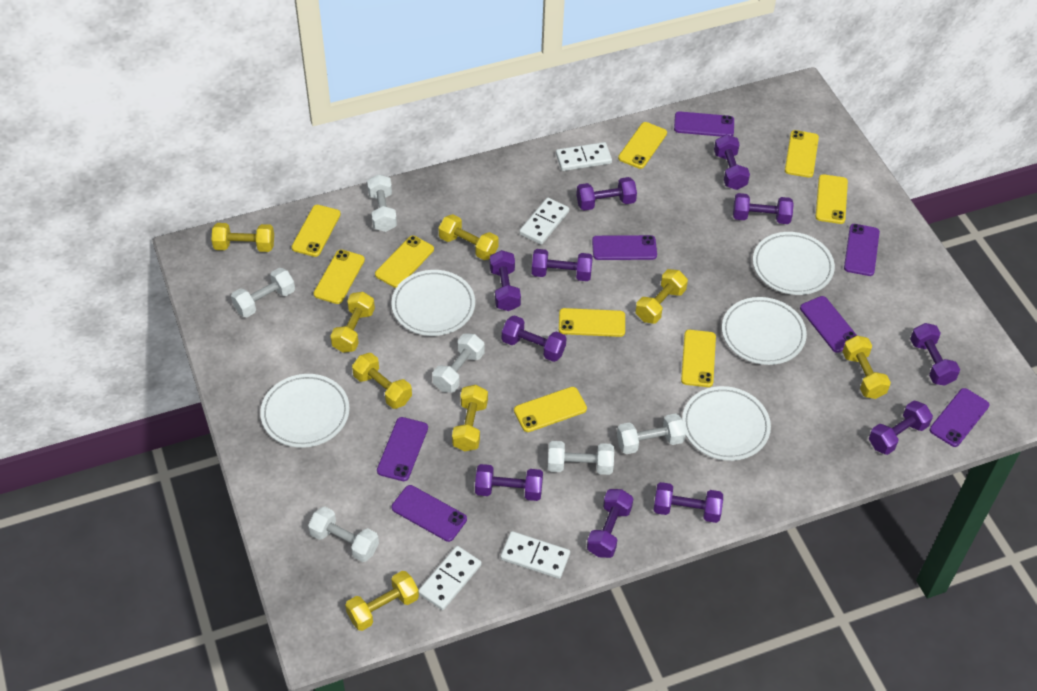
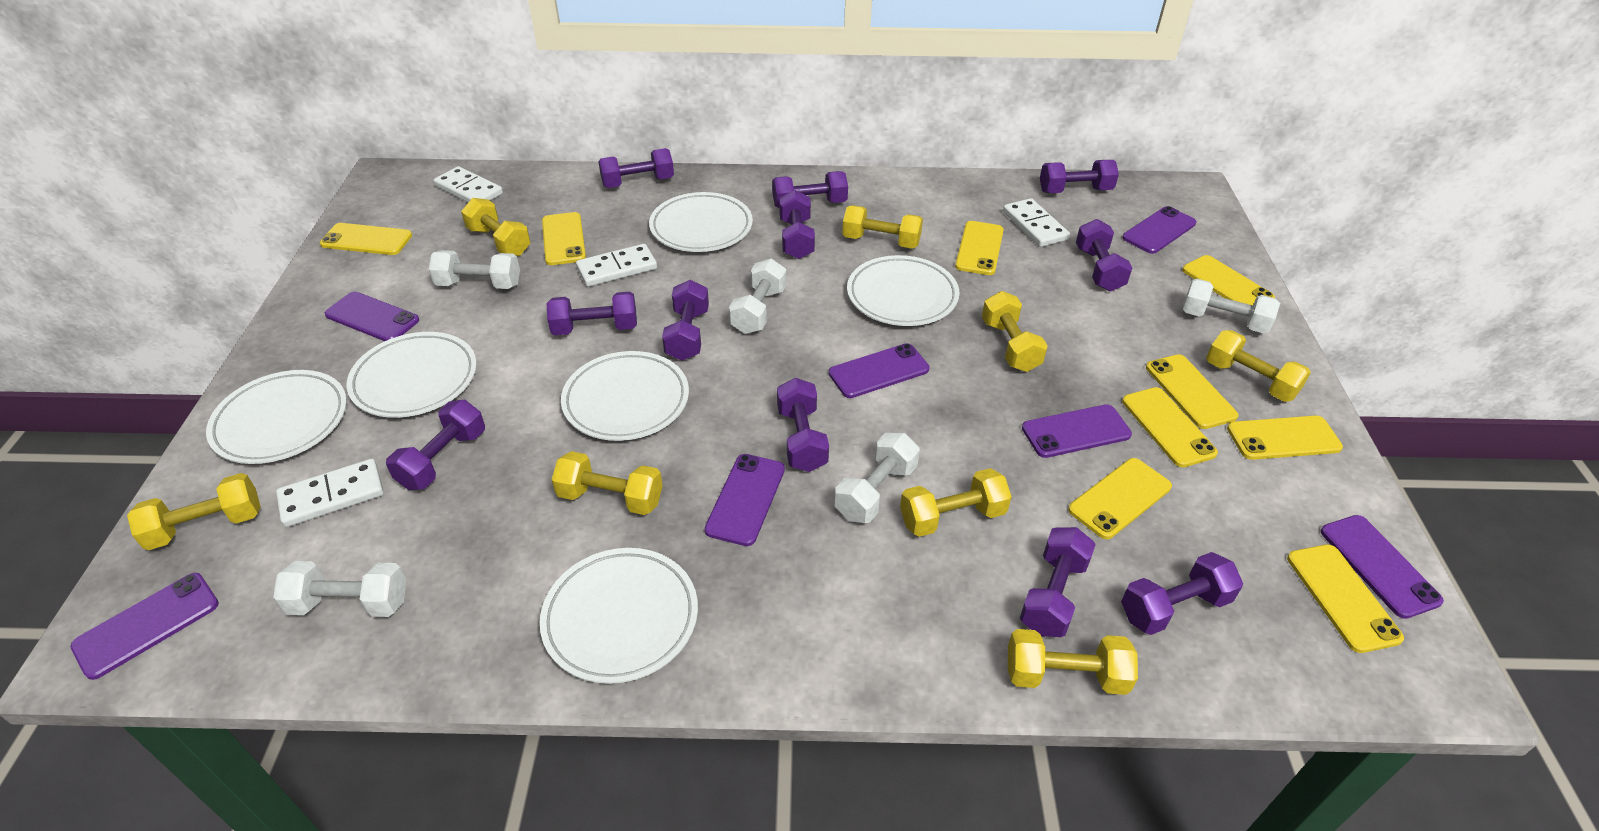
white dumbbell: [231,268,295,317] [308,506,379,562] [367,174,397,232] [432,333,484,393] [548,441,614,475] [617,414,686,454] = 6 -> [273,561,406,617] [429,250,520,289] [729,258,787,334] [835,433,920,523] [1183,279,1280,334] = 5
white plate: [260,374,350,448] [391,270,475,336] [682,386,771,461] [722,297,807,365] [753,232,835,295] = 5 -> [206,370,347,464] [347,332,477,418] [540,548,698,684] [561,351,689,441] [649,192,753,252] [847,255,960,326] = 6

